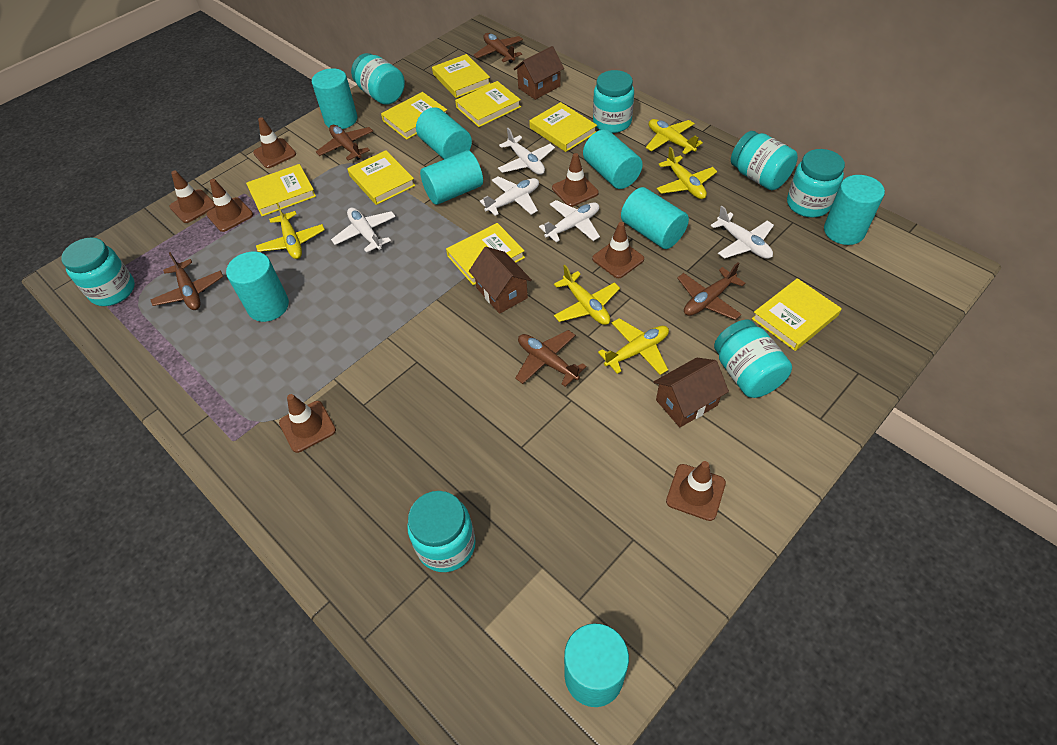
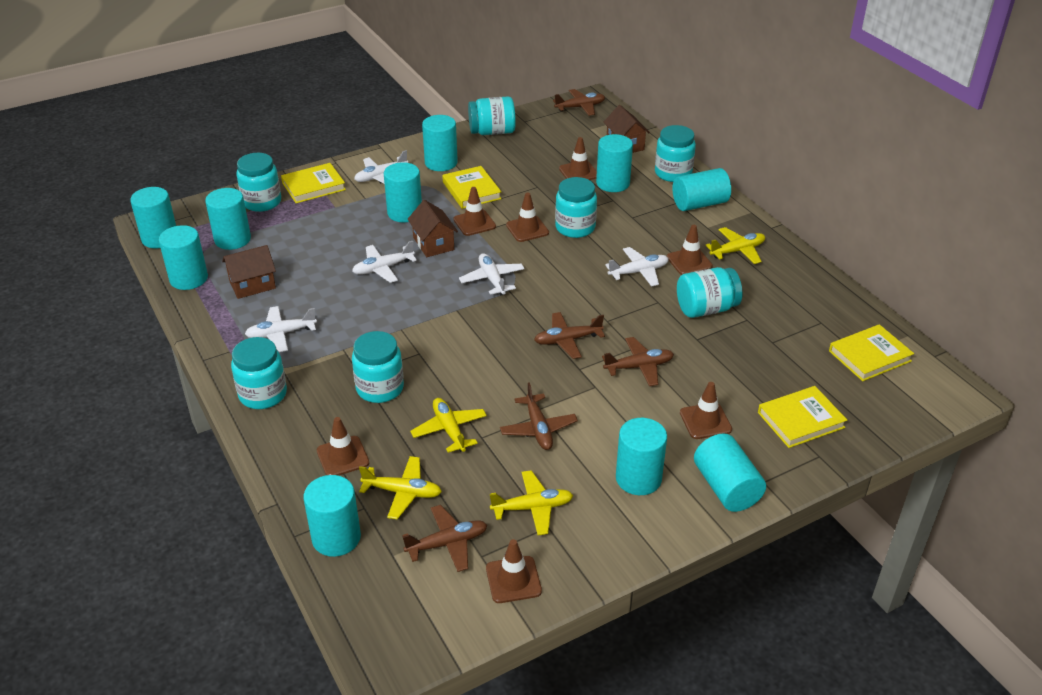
turquoise cylinder: [226,252,289,322] [312,68,357,129] [416,107,472,159] [420,150,483,205] [564,623,629,707] [583,130,643,189] [621,187,689,249] [824,175,885,245] = 8 -> [130,187,176,249] [159,225,208,290] [205,188,251,250] [304,475,361,557] [384,162,422,222] [422,115,458,171] [596,134,633,192] [616,418,667,495] [673,168,731,211] [694,433,766,512] = 10
yellow book: [246,164,316,216] [347,150,415,205] [381,92,447,140] [432,54,490,98] [446,223,525,285] [455,81,521,127] [529,102,597,152] [752,278,842,351] = 8 -> [281,163,346,203] [442,166,502,209] [758,386,847,448] [829,324,914,381] = 4
yellow plane: [256,203,325,259] [554,265,620,325] [598,318,669,375] [646,119,703,154] [657,147,717,199] = 5 -> [359,456,442,520] [410,398,487,453] [490,470,573,535] [705,227,765,264] = 4

